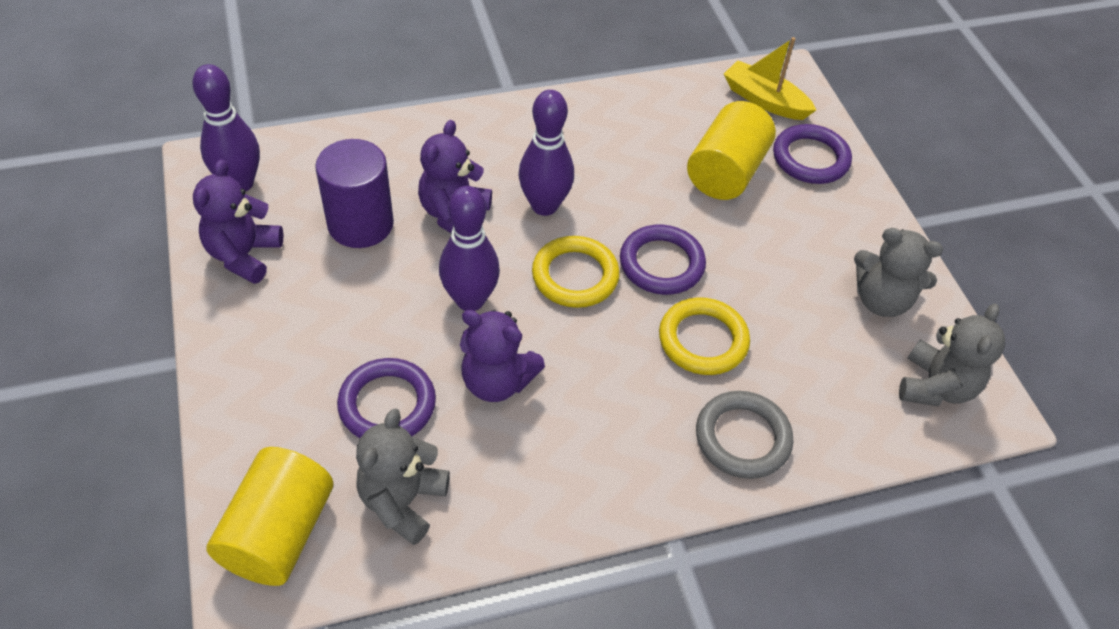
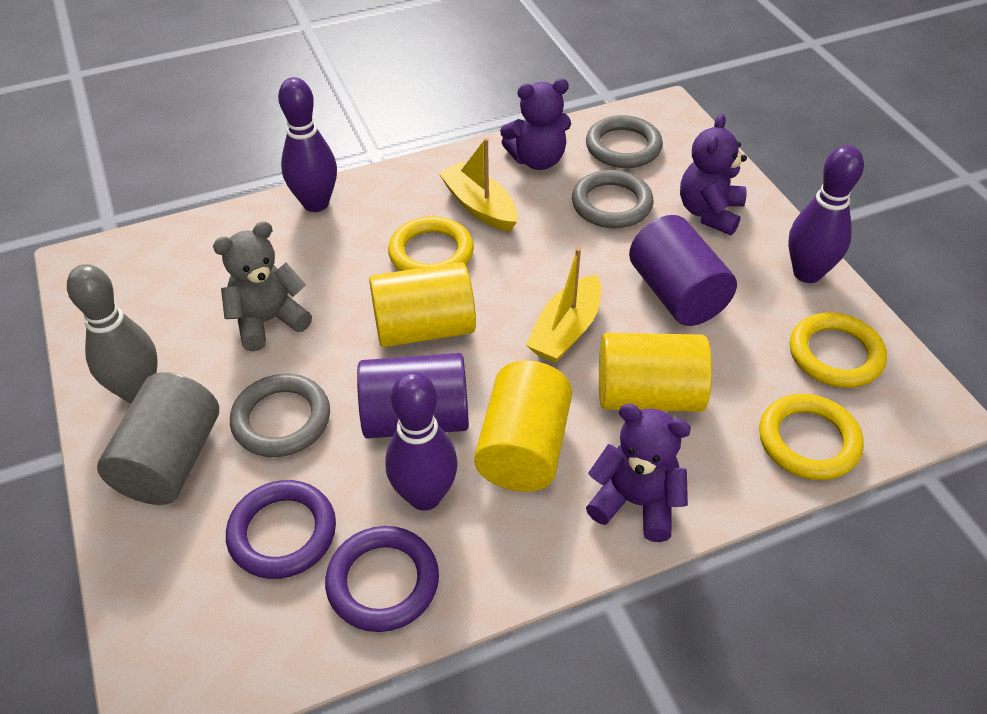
grey bowling pin: none = 0 -> [67,264,158,403] = 1
grey cylinder: none = 0 -> [97,372,219,505] = 1
grey ring: [696,391,794,479] = 1 -> [230,374,330,457] [572,170,654,228] [586,115,663,168] = 3
grey teddy bear: [356,408,450,545] [854,228,943,317] [899,304,1005,406] = 3 -> [213,221,312,352] = 1
purple cylinder: [315,139,394,248] = 1 -> [357,353,469,439] [629,215,737,326] = 2
purple ring: [337,358,436,438] [620,225,706,295] [773,124,852,184] = 3 -> [226,480,336,579] [325,526,439,632] = 2
yellow boat: [724,37,816,120] = 1 -> [439,138,518,232] [526,248,601,363] = 2
yellow cylinder: [206,447,333,586] [687,101,776,200] = 2 -> [369,262,476,347] [474,360,572,492] [599,333,712,412] = 3
yellow ring: [532,236,620,308] [659,297,750,375] = 2 -> [388,216,474,271] [759,394,863,480] [790,312,887,388] = 3

